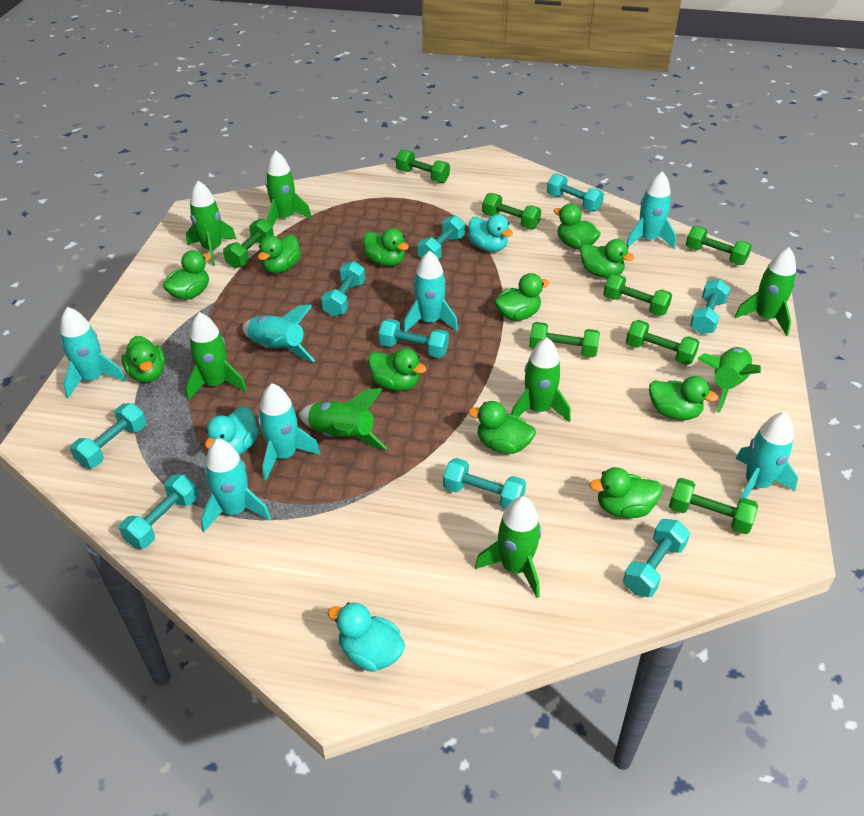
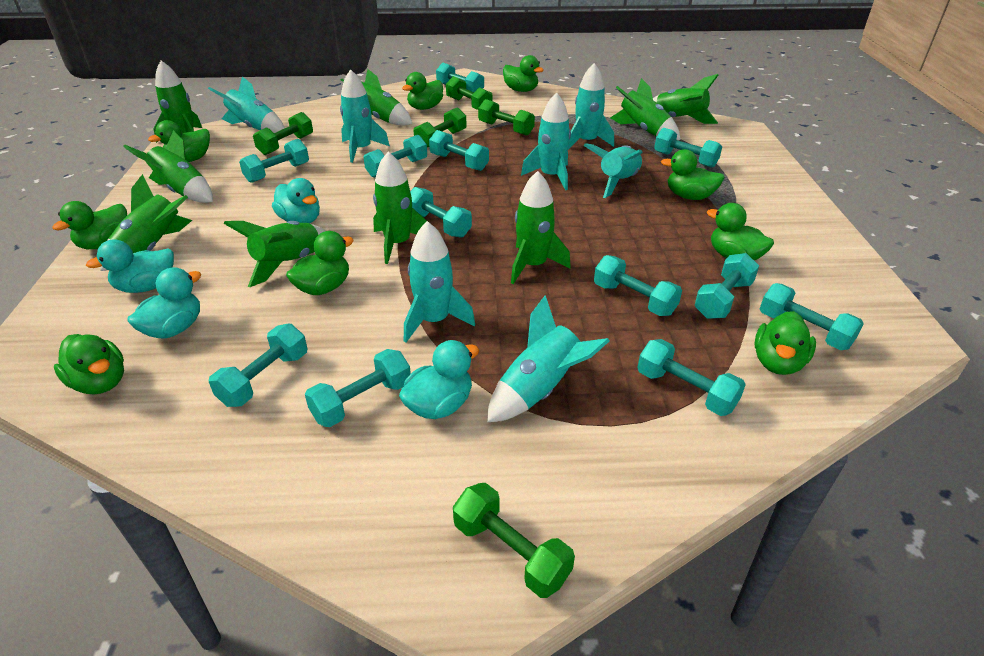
green duck: [122,336,165,383] [163,250,211,300] [258,234,301,273] [363,228,409,266] [368,348,427,391] [468,401,536,454] [494,273,549,321] [554,204,601,250] [580,239,635,278] [589,467,662,518] [649,376,718,420] = 11 -> [52,201,127,249] [54,334,124,394] [148,120,210,162] [286,231,354,295] [402,72,443,110] [503,55,544,92] [661,149,725,200] [707,203,774,260] [754,311,816,375] = 9
green dumbbell: [223,219,274,268] [396,149,450,183] [482,193,541,229] [529,322,600,357] [603,274,672,316] [626,320,700,365] [669,478,758,534] [686,226,752,265] = 8 -> [253,112,313,155] [414,107,466,147] [446,76,492,110] [453,483,575,598] [478,99,535,136] = 5
green rocket: [185,312,247,401] [186,181,236,266] [265,151,312,226] [299,388,387,450] [475,496,541,598] [511,337,571,422] [697,347,761,413] [734,247,796,336] = 8 -> [100,174,192,271] [123,130,213,203] [154,61,202,143] [224,221,325,287] [341,69,412,126] [373,152,427,264] [511,171,571,284] [610,78,681,140] [653,74,718,124] = 9
turquoise duck: [205,406,259,455] [327,602,405,672] [468,214,513,252] = 3 -> [86,239,174,293] [127,267,202,339] [272,178,320,223] [399,340,479,419] = 4
turquoise dumbbell: [70,403,146,468] [119,475,198,549] [321,261,365,316] [378,319,449,358] [418,215,465,259] [443,458,526,509] [547,174,604,212] [623,519,690,597] [690,279,730,334] = 9 -> [209,324,307,407] [239,139,309,183] [305,349,411,427] [364,135,427,178] [410,187,472,238] [429,130,489,171] [436,63,484,92] [594,255,682,316] [637,339,746,416] [654,128,722,168] [694,253,759,319] [760,283,864,350] = 12

